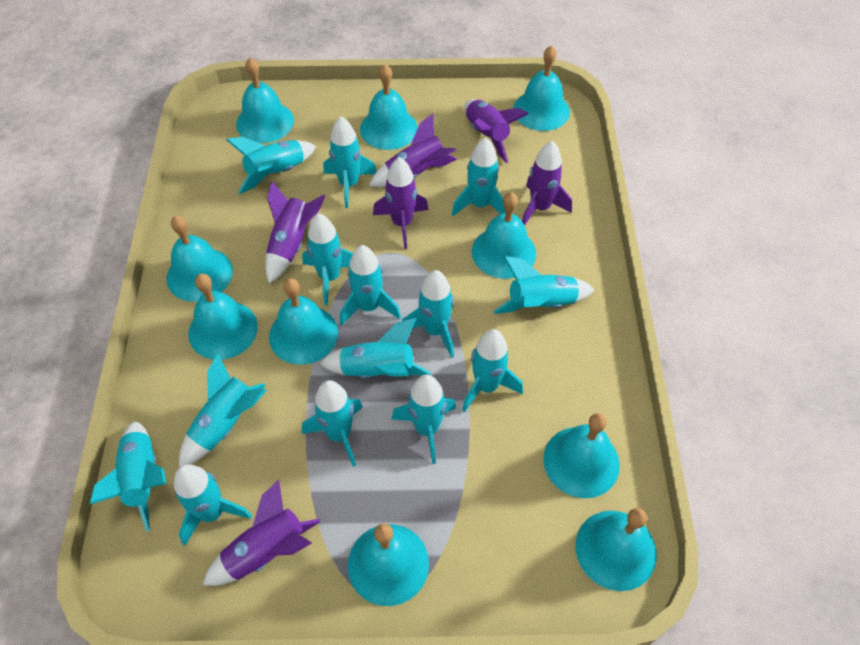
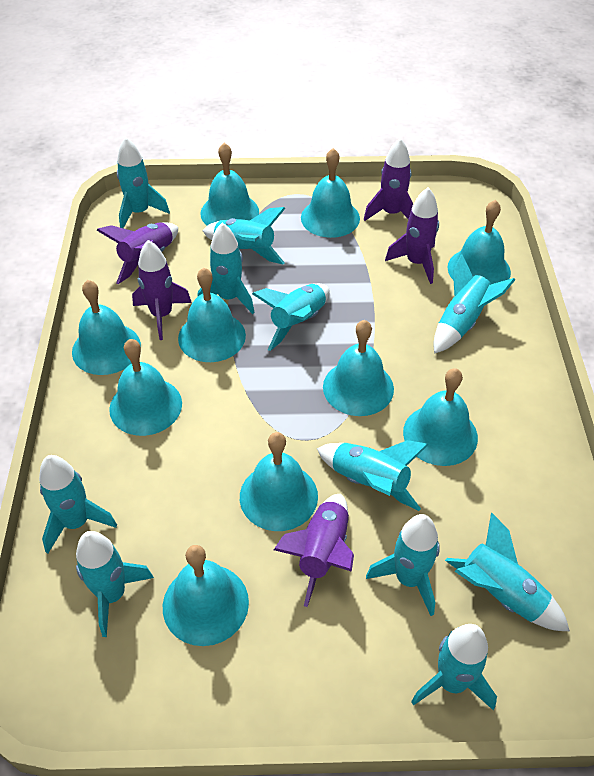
purple rocket: [203,480,321,586] [265,181,326,284] [369,113,457,187] [373,157,429,249] [464,99,529,163] [522,141,572,226] = 6 -> [97,222,178,284] [132,240,192,340] [274,494,354,607] [364,138,413,221] [385,187,439,284] = 5
turquoise rocket: [90,421,166,532] [174,464,252,546] [179,353,267,467] [226,137,316,194] [302,213,353,305] [302,380,363,467] [319,318,430,378] [323,116,377,208] [340,245,401,326] [391,375,456,464] [402,270,454,358] [451,137,505,216] [462,329,523,412] [493,256,595,314] = 14 -> [39,455,117,554] [76,531,154,637] [117,137,170,228] [197,223,255,314] [203,207,285,265] [252,284,330,351] [317,440,429,511] [366,514,440,616] [411,624,497,711] [433,254,515,354] [445,512,570,631] = 11

